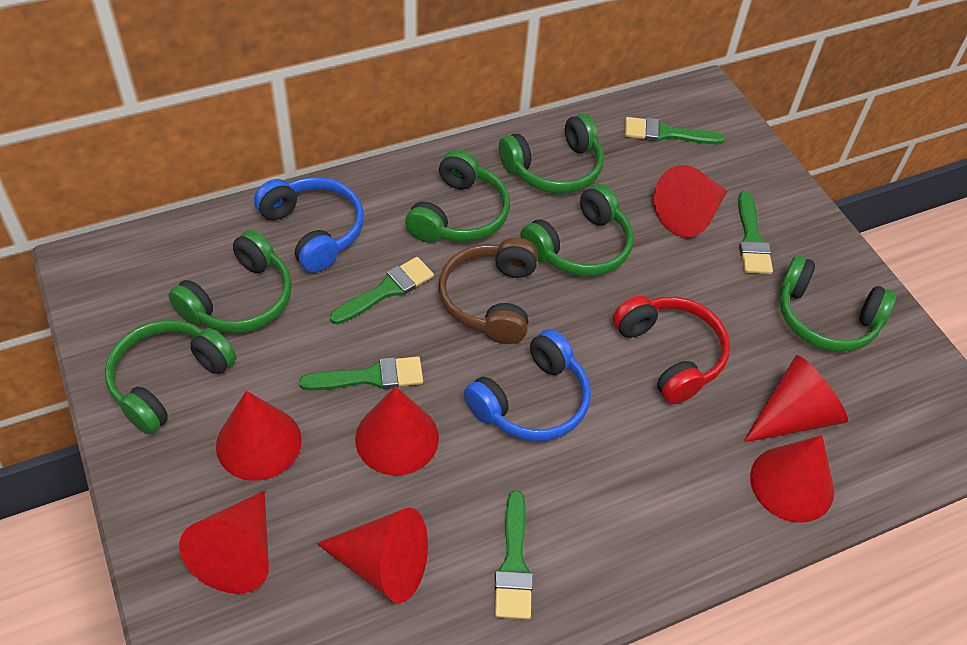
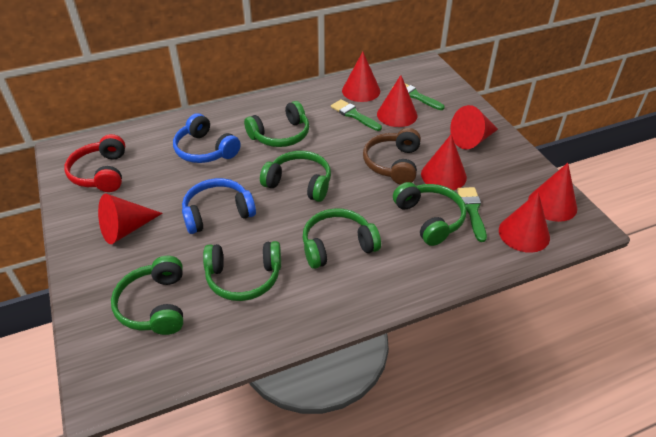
green brush: [299,356,423,390] [330,257,434,325] [495,490,533,619] [625,117,725,145] [738,191,773,274] = 5 -> [331,99,382,131] [392,84,445,110] [457,187,487,242] = 3

